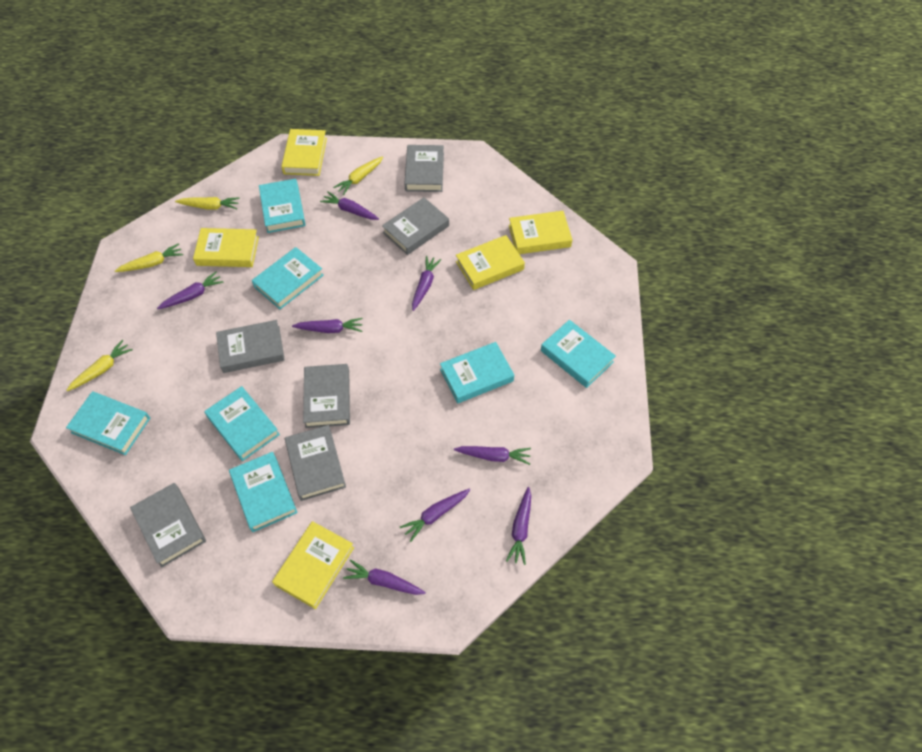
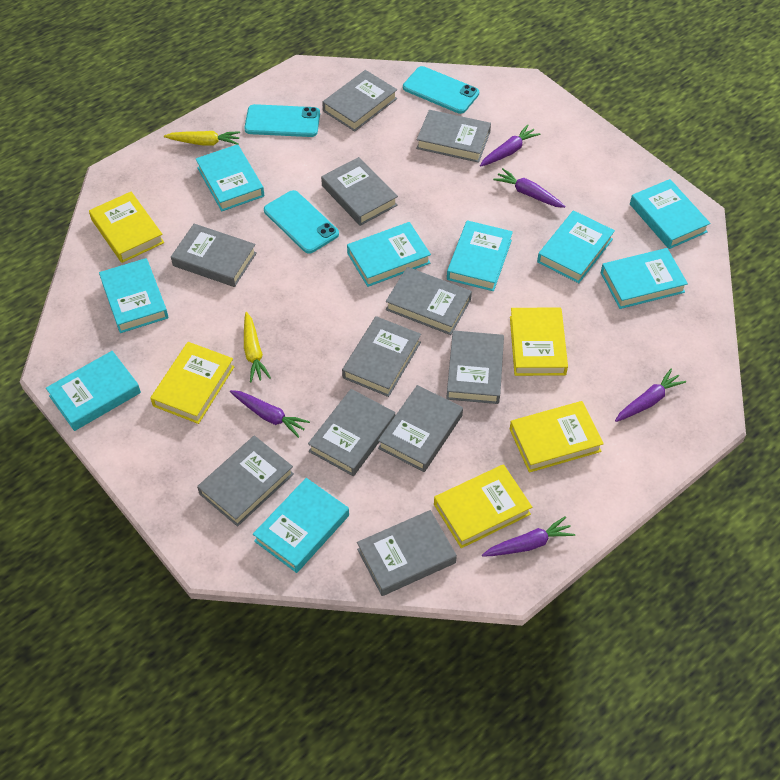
grey book: [130,483,206,567] [216,320,285,373] [285,425,346,501] [303,364,350,428] [382,197,449,255] [404,145,444,192] = 6 -> [171,224,257,287] [197,436,294,527] [308,389,395,476] [321,157,398,226] [322,70,397,132] [342,316,421,397] [357,510,457,596] [378,385,463,472] [386,267,472,335] [416,110,491,163] [446,330,504,404] = 11
purple carrot: [157,271,224,309] [292,318,363,333] [320,191,379,220] [343,559,426,595] [400,488,470,542] [412,256,441,311] [454,446,531,465] [506,487,531,565] = 8 -> [230,390,310,438] [480,125,540,167] [482,516,575,557] [493,168,566,208] [615,368,686,422] = 5
turquoise book: [66,391,150,455] [204,386,280,461] [229,452,298,532] [252,247,324,309] [259,179,306,233] [440,342,514,404] [541,320,616,388] = 7 -> [46,351,141,431] [99,258,168,333] [196,144,264,211] [253,478,349,573] [347,222,431,287] [447,220,513,291] [537,210,615,283] [601,248,688,309] [630,179,710,249] = 9
turquoise phone: none = 0 -> [244,104,320,137] [264,190,339,254] [403,66,479,114] = 3
yellow carrot: [66,340,133,391] [115,243,183,272] [175,197,240,210] [333,156,383,195] = 4 -> [164,131,240,146] [244,312,271,382] = 2

